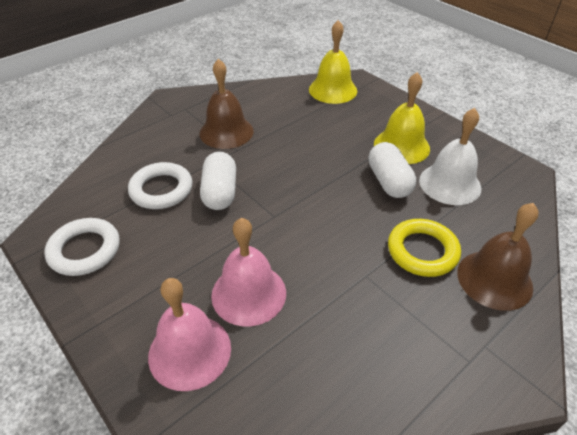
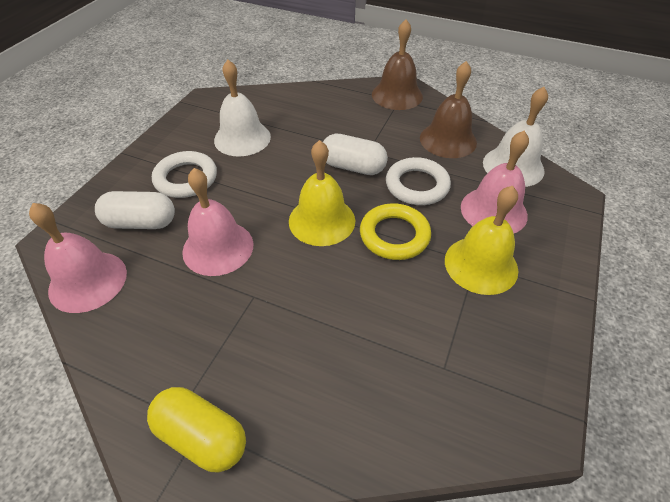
pink bell: [148,278,231,391] [211,218,286,326] = 2 -> [29,203,127,313] [182,168,254,276] [461,131,529,233] = 3
white bell: [419,108,481,205] = 1 -> [214,59,271,156] [483,87,548,187] = 2
yellow capsule: none = 0 -> [147,387,246,472] = 1

